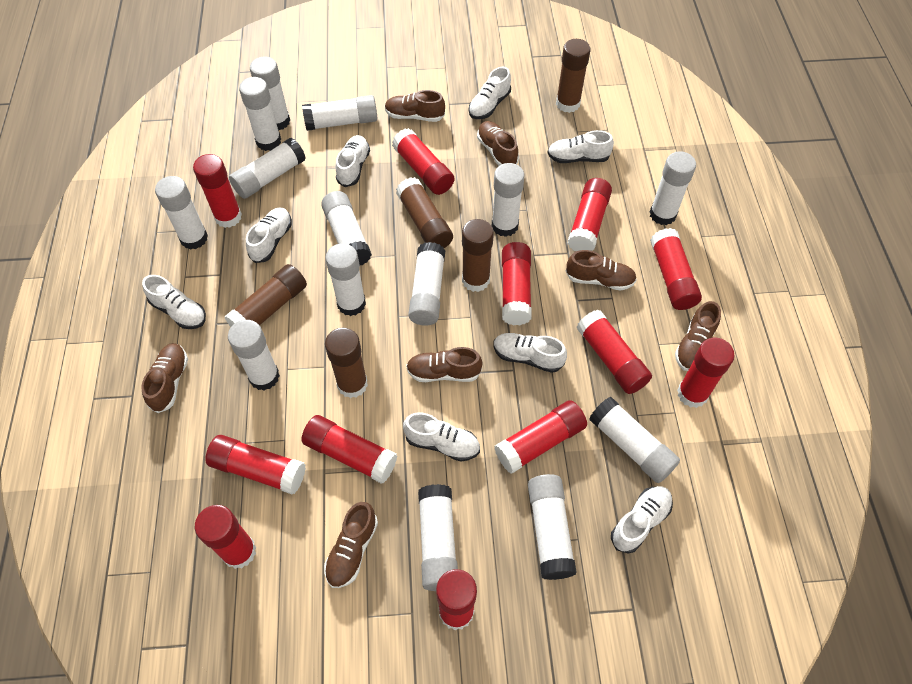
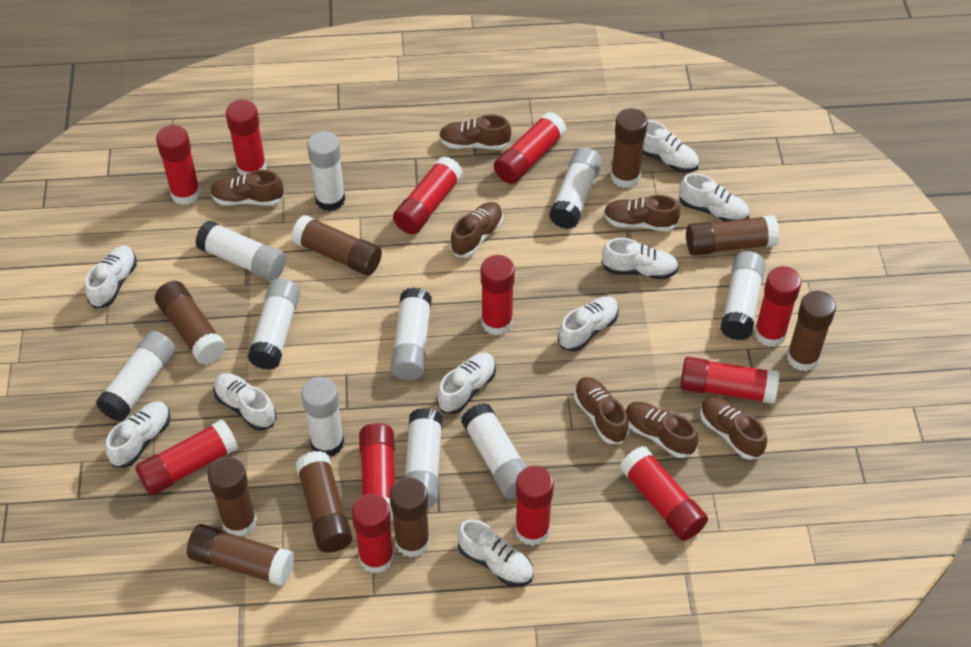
brown glue stick: [225,264,307,327] [325,328,368,398] [396,177,453,248] [462,219,494,292] [556,39,590,113] = 5 -> [155,281,226,364] [187,524,294,586] [207,457,257,537] [291,215,382,276] [296,451,352,553] [390,477,430,558] [611,108,648,188] [686,215,779,255] [787,291,836,371] = 9
white glue stick: [155,176,208,250] [228,320,280,390] [229,137,306,199] [239,77,281,151] [250,57,290,131] [302,95,377,131] [321,191,372,265] [325,243,366,316] [408,242,445,326] [418,484,458,591] [492,163,525,237] [528,474,577,580] [589,397,680,483] [650,151,696,225] = 14 -> [96,331,176,422] [195,221,286,281] [248,278,300,370] [301,377,344,456] [307,131,345,211] [391,287,432,380] [404,408,443,508] [461,403,527,499] [549,147,602,229] [720,251,766,340] = 10
white shoe: [142,275,206,329] [246,208,292,263] [336,135,370,187] [403,412,480,462] [469,67,511,119] [494,333,567,373] [547,130,614,163] [611,486,673,553] = 8 -> [85,246,137,309] [105,401,170,468] [213,373,277,431] [437,353,496,414] [457,519,534,587] [558,296,619,352] [602,238,679,280] [643,120,699,173] [679,173,749,221] = 9

